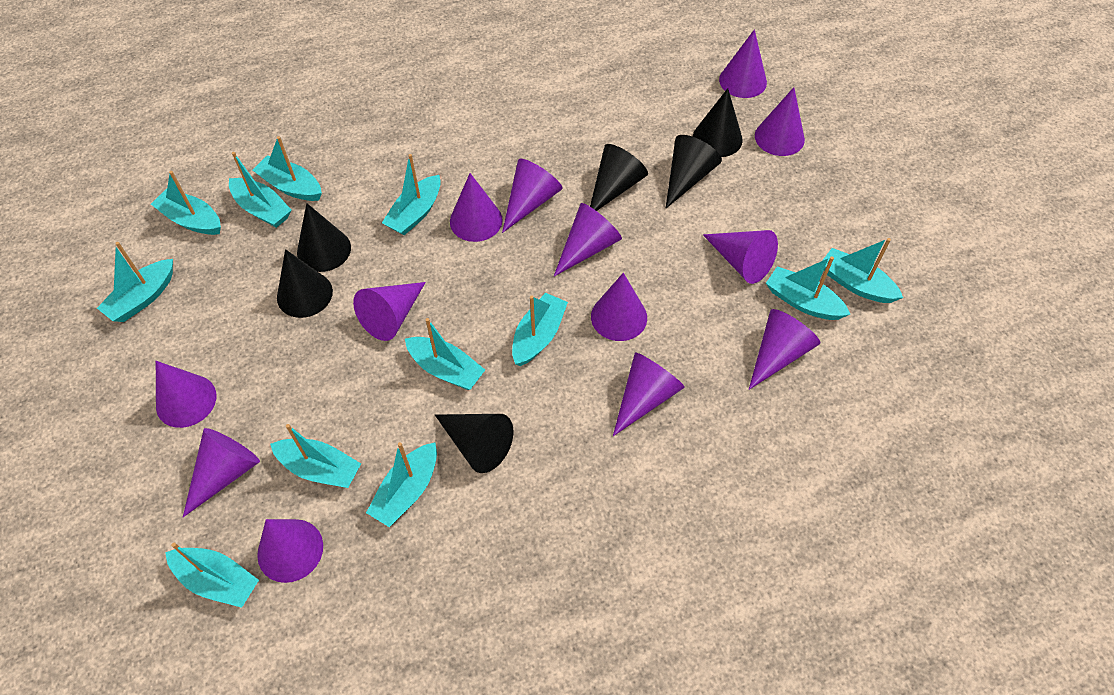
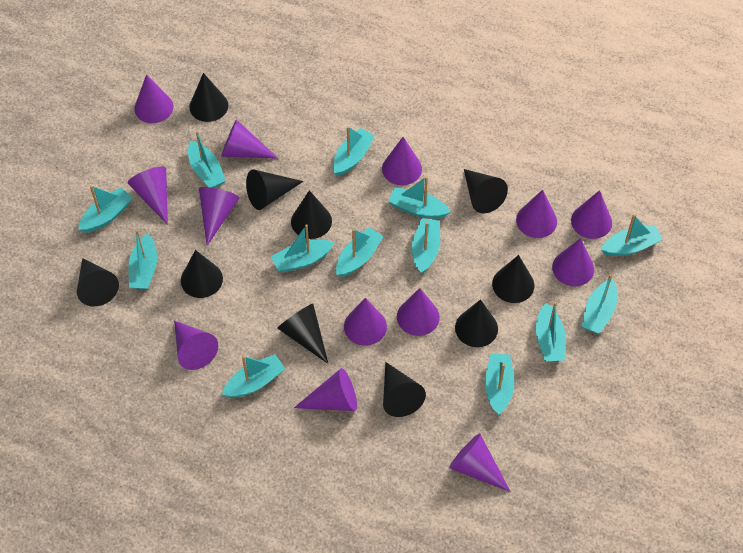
black cone: [277,249,333,318] [297,203,351,272] [435,414,513,473] [590,144,648,211] [665,135,722,209] [693,88,743,157] = 6 -> [77,258,119,306] [181,250,223,298] [189,73,228,122] [246,169,303,210] [277,304,328,364] [291,190,332,239] [383,362,426,417] [455,299,498,347] [464,169,508,213] [492,255,534,303] = 10
turquoise boat: [97,242,173,322] [151,171,221,235] [165,543,259,608] [229,152,292,228] [253,136,322,201] [270,424,361,488] [366,442,437,527] [382,154,441,235] [405,318,485,390] [512,293,568,366] [766,256,850,320] [822,238,903,303] = 12 -> [78,185,133,233] [128,230,157,289] [188,131,226,188] [222,354,285,398] [271,224,334,272] [333,126,375,176] [336,227,383,277] [388,176,450,219] [412,218,440,274] [485,353,514,415] [536,302,565,362] [581,274,617,334] [601,215,663,256] = 13

